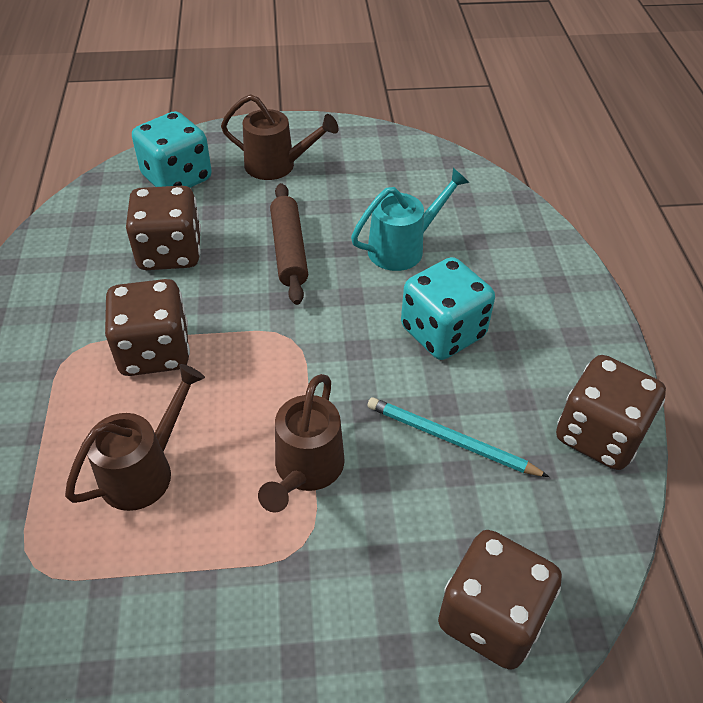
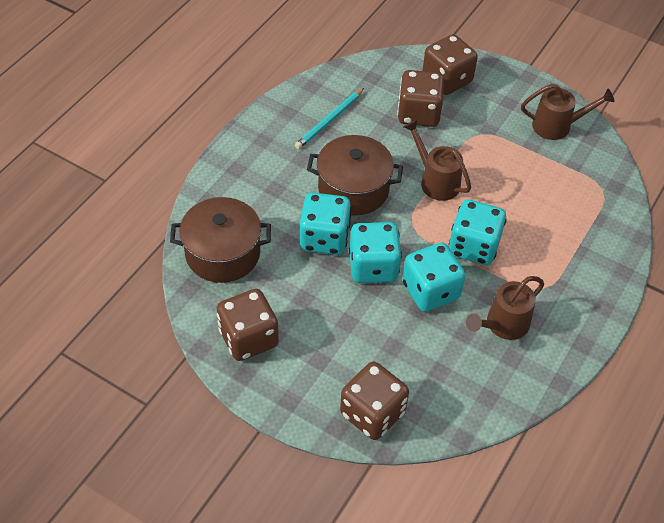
brown pot: none = 0 -> [170,197,271,283] [307,135,403,215] = 2
brown rolling pin: [270,183,308,305] = 1 -> none = 0
turquoise dice: [132,111,212,188] [401,257,495,360] = 2 -> [300,192,351,255] [349,222,402,283] [402,242,466,312] [449,199,506,265] = 4
turquoise watering can: [351,168,469,271] = 1 -> none = 0

